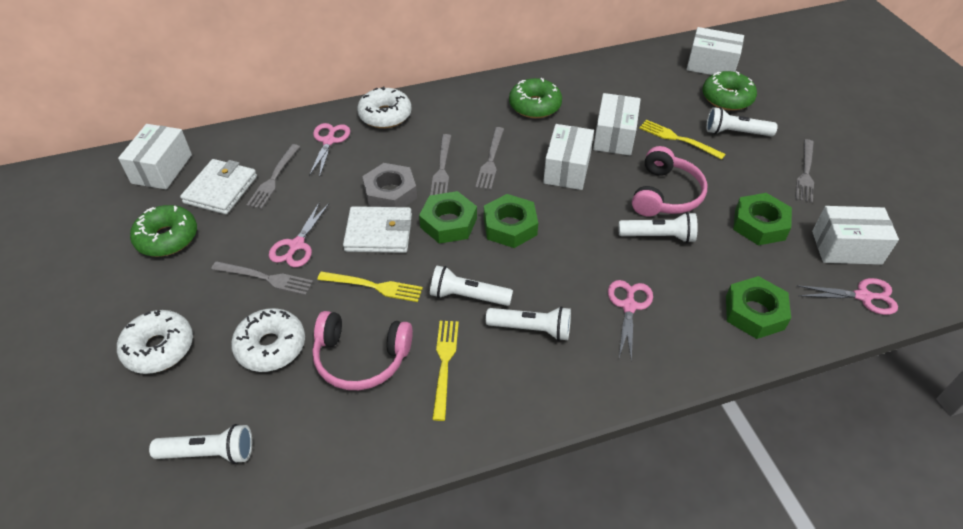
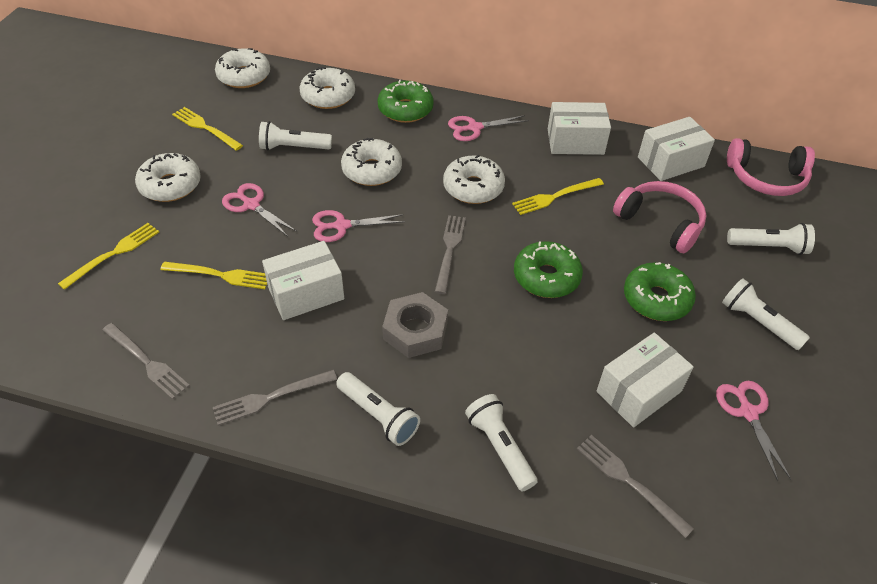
green nut: [419,191,477,244] [484,194,538,248] [726,276,791,339] [733,193,792,245] = 4 -> none = 0
grey fork: [211,261,313,295] [247,144,300,209] [430,134,451,195] [475,127,504,190] [795,139,814,203] = 5 -> [102,323,190,399] [213,370,337,426] [435,215,466,294] [577,435,694,538] = 4
white box: [118,124,192,189] [543,124,594,190] [593,93,641,155] [686,27,744,75] [812,206,899,265] = 5 -> [262,241,344,320] [548,102,611,155] [596,333,694,427] [638,117,715,181] = 4
white donut: [117,310,193,374] [231,308,305,372] [357,87,412,128] = 3 -> [135,153,201,202] [215,48,270,88] [300,67,355,109] [341,138,402,186] [443,155,505,204] = 5
white wallet: [180,159,257,214] [343,206,412,253] = 2 -> none = 0
yellow fork: [317,271,423,302] [432,321,459,421] [639,120,726,160] = 3 -> [58,223,159,290] [160,262,267,289] [172,107,243,151] [512,178,604,215] = 4

